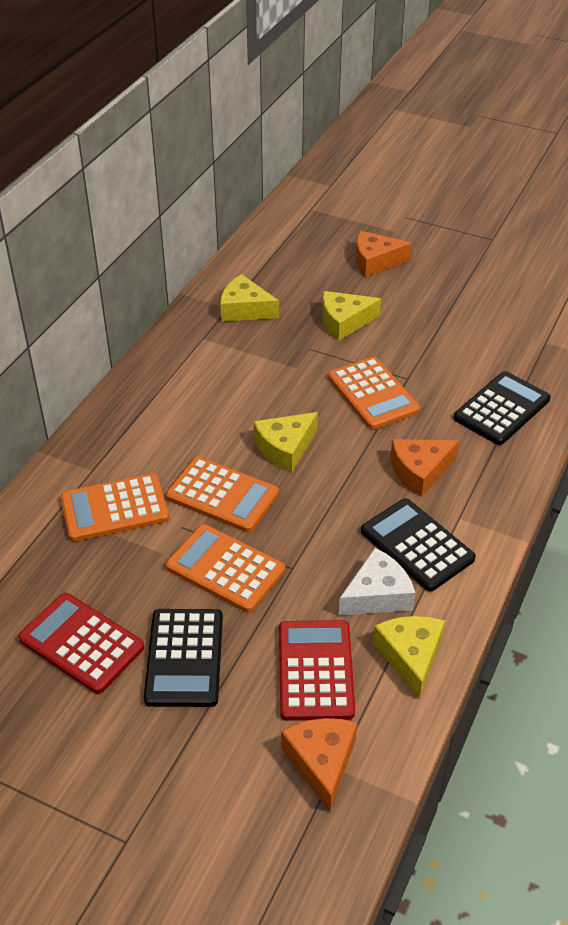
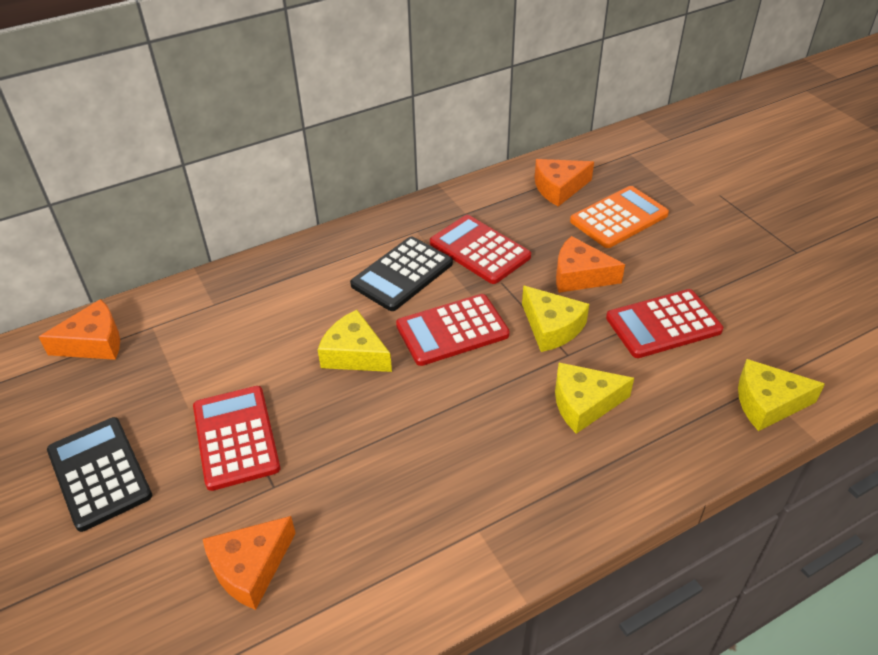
black calculator: [144,609,223,707] [361,498,476,591] [454,371,551,445] = 3 -> [47,417,152,532] [350,237,453,311] = 2
orange calculator: [61,473,169,542] [166,457,279,532] [166,524,285,613] [328,357,420,430] = 4 -> [570,186,669,248] = 1
orange cheese: [281,718,357,811] [356,231,412,277] [390,439,459,497] = 3 -> [39,299,120,360] [203,516,296,610] [535,159,594,207] [556,236,625,293] = 4
red calculator: [18,593,144,694] [279,620,355,721] = 2 -> [193,386,280,491] [396,294,510,366] [430,215,531,284] [606,289,723,358] = 4
white cheese: [339,548,415,615] = 1 -> none = 0

